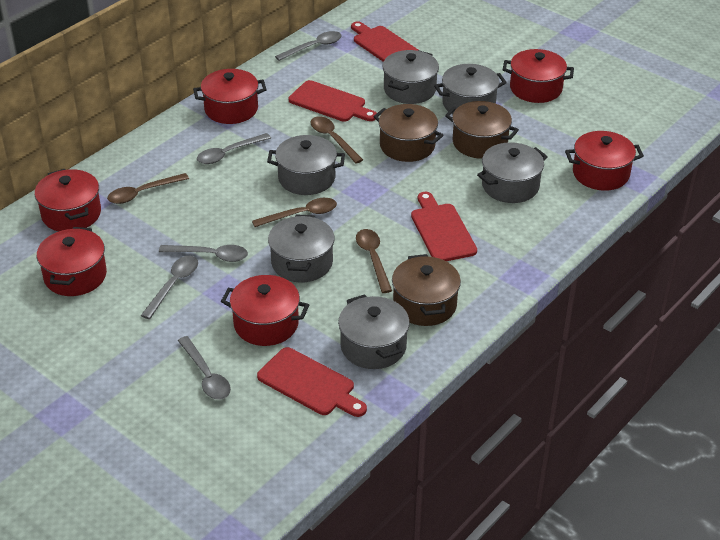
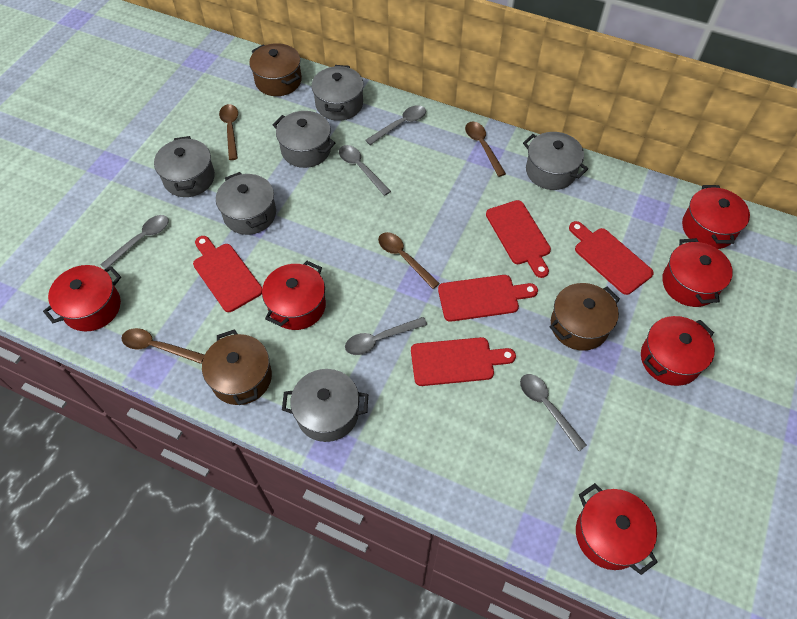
red cutting board: [257,347,367,417] [289,80,377,122] [351,21,418,62] [411,192,477,261] = 4 -> [193,236,262,312] [411,337,516,386] [438,275,538,322] [486,200,551,278] [569,221,654,295] = 5

